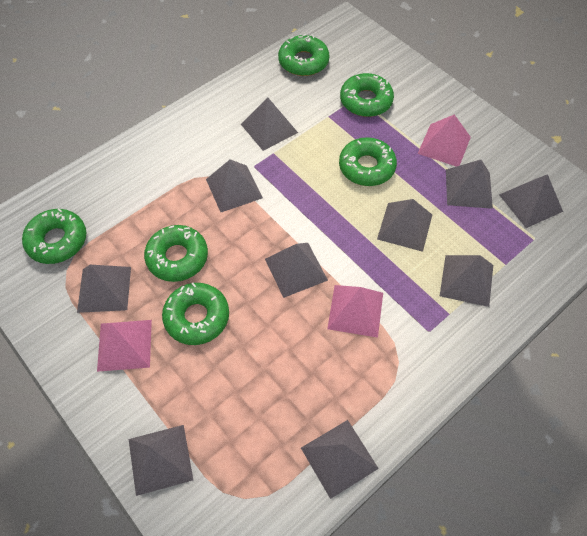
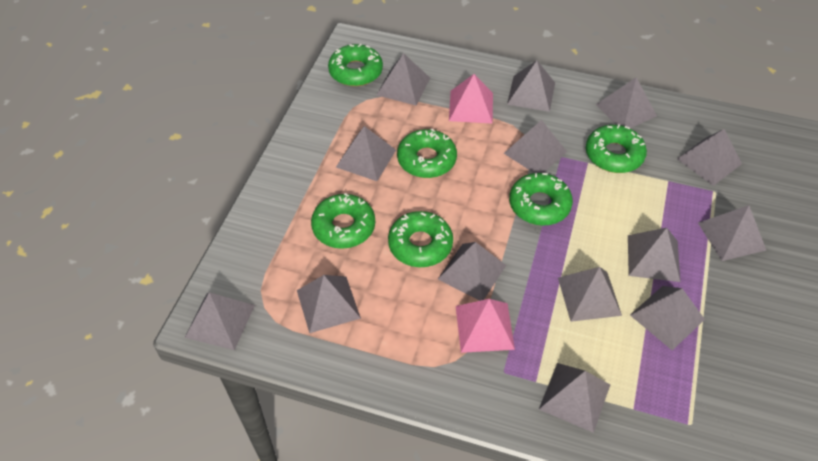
grey pyramid: [77,265,131,313] [129,425,193,496] [206,159,263,212] [241,97,298,151] [265,243,328,298] [301,420,379,499] [377,199,432,252] [440,255,493,307] [446,160,493,209] [499,174,563,228] = 10 -> [185,292,255,350] [297,275,361,333] [336,126,396,181] [377,53,430,105] [438,242,506,301] [504,120,567,173] [507,60,555,112] [539,363,610,433] [558,267,622,322] [596,77,657,128] [628,228,680,282] [630,286,705,350] [677,129,742,186] [698,205,766,261] = 14
pink pyramid: [97,320,152,372] [327,285,383,338] [418,114,471,167] = 3 -> [449,74,493,124] [456,299,515,353] = 2

